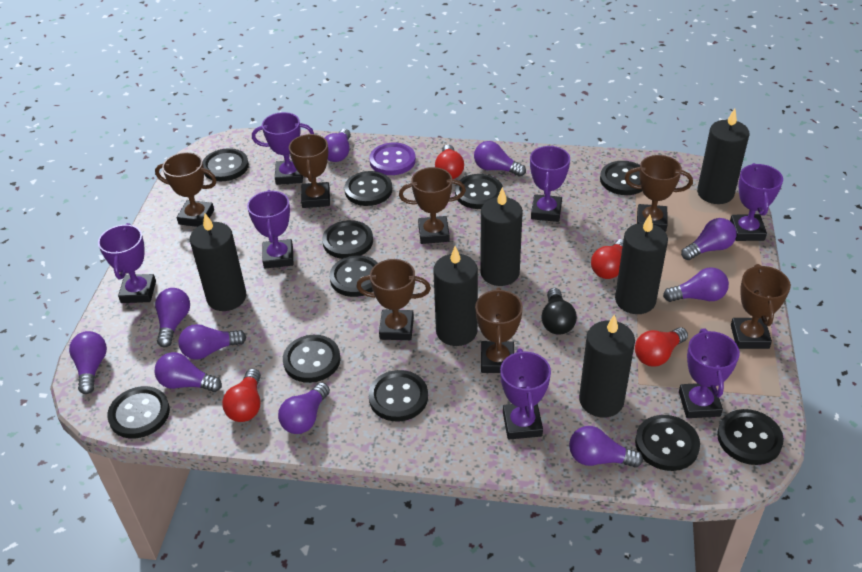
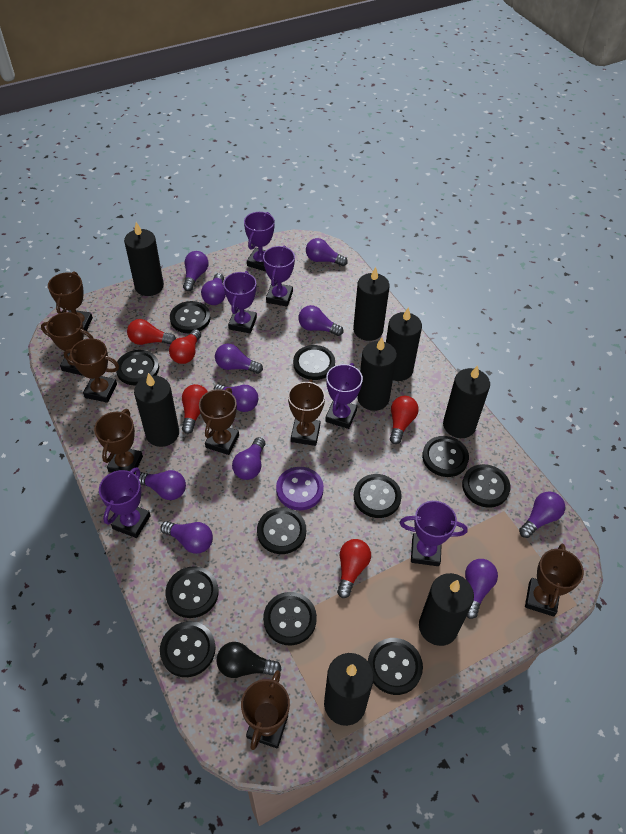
black candle: [190,213,246,311] [433,246,478,346] [480,187,523,286] [579,314,635,418] [615,215,668,314] [697,109,749,204] = 6 -> [124,222,164,296] [134,373,179,447] [324,653,374,726] [353,267,390,341] [357,338,397,411] [386,307,422,381] [419,573,474,646] [443,365,490,438] = 8
brown trophy: [155,152,217,227] [289,134,330,208] [356,259,431,340] [399,167,466,244] [475,288,523,373] [625,155,693,232] [731,264,791,349] = 7 -> [41,312,94,376] [48,271,93,331] [64,338,119,403] [94,409,143,474] [199,388,239,455] [241,670,290,750] [288,379,325,446] [525,544,584,617] = 8
purple light bulb: [69,331,107,394] [155,288,190,347] [155,352,222,392] [179,324,246,360] [278,382,330,434] [325,129,351,162] [474,141,526,176] [569,426,643,468] [663,267,729,302] [681,218,736,260] = 10 -> [139,470,186,500] [160,521,213,554] [183,251,209,291] [201,273,226,305] [214,384,258,412] [215,344,263,374] [232,437,265,480] [298,305,343,336] [306,238,348,266] [465,559,498,619] [519,491,565,538] = 11
purple trophy: [98,223,156,303] [247,190,293,268] [252,112,314,185] [500,348,551,439] [530,145,570,222] [679,328,740,418] [730,163,783,241] = 7 -> [99,467,151,538] [223,271,257,333] [244,212,275,272] [263,245,295,307] [325,363,363,429] [400,501,468,566] = 6
red light bulb: [222,368,261,422] [435,145,464,179] [591,239,623,279] [635,327,688,366] = 4 -> [127,319,176,345] [169,329,201,364] [182,384,208,434] [337,539,371,598] [390,396,419,444] = 5

